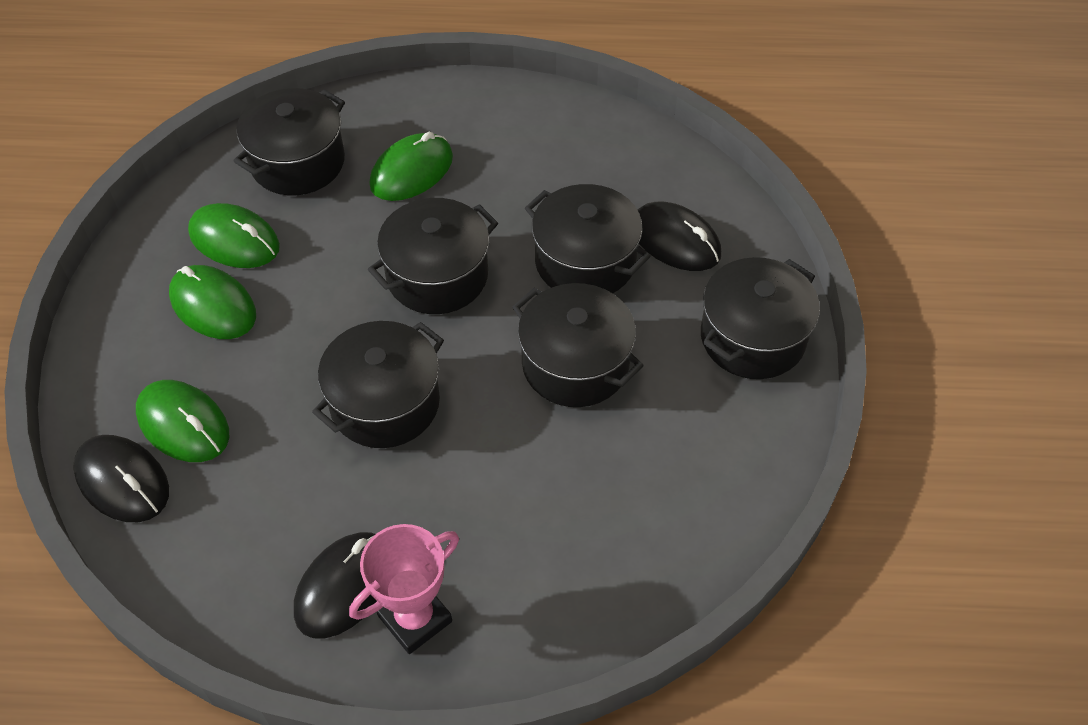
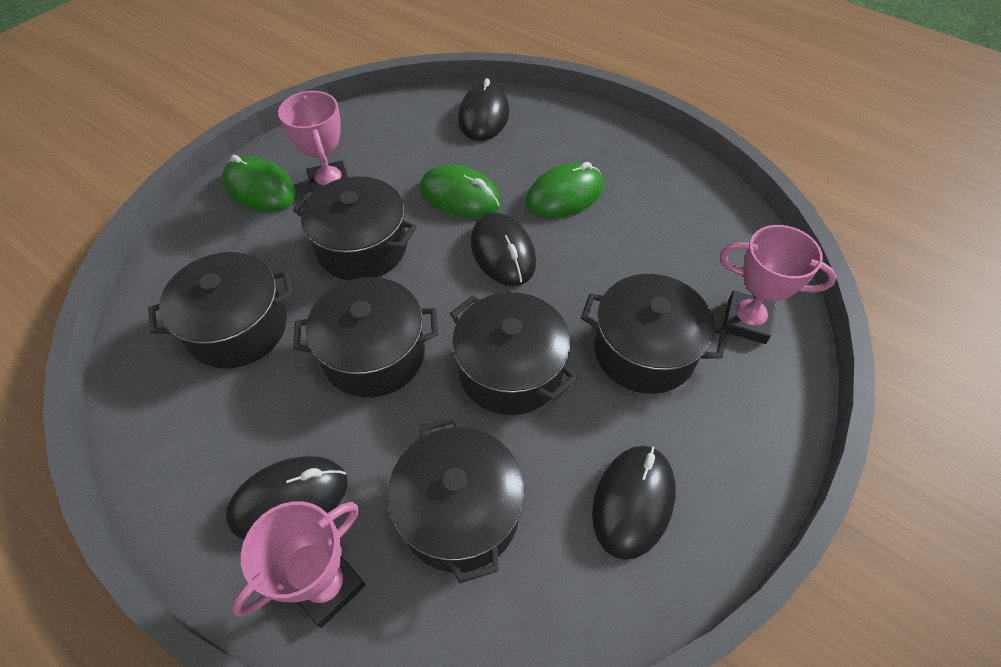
black mouse: [73,435,169,522] [294,532,377,639] [637,202,721,271] = 3 -> [226,456,348,540] [458,78,509,141] [471,212,536,286] [592,446,676,560] = 4
green mouse: [136,380,229,462] [169,265,256,339] [188,203,280,268] [369,132,453,201] = 4 -> [222,155,296,212] [420,164,501,218] [526,162,604,218] = 3
pink trophy: [349,524,459,654] = 1 -> [231,501,365,628] [278,91,348,193] [720,225,837,344] = 3

